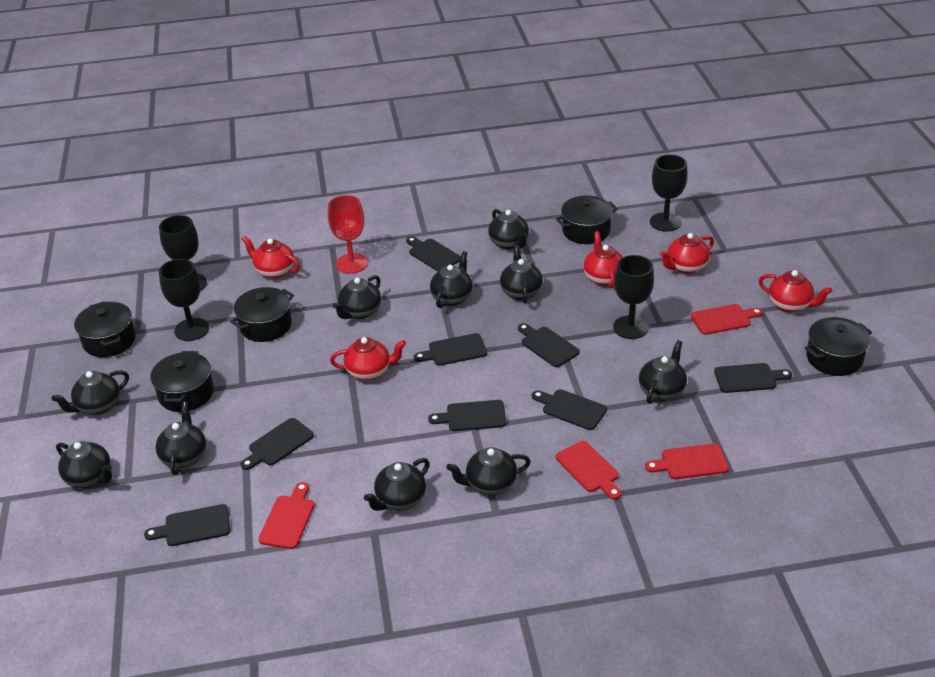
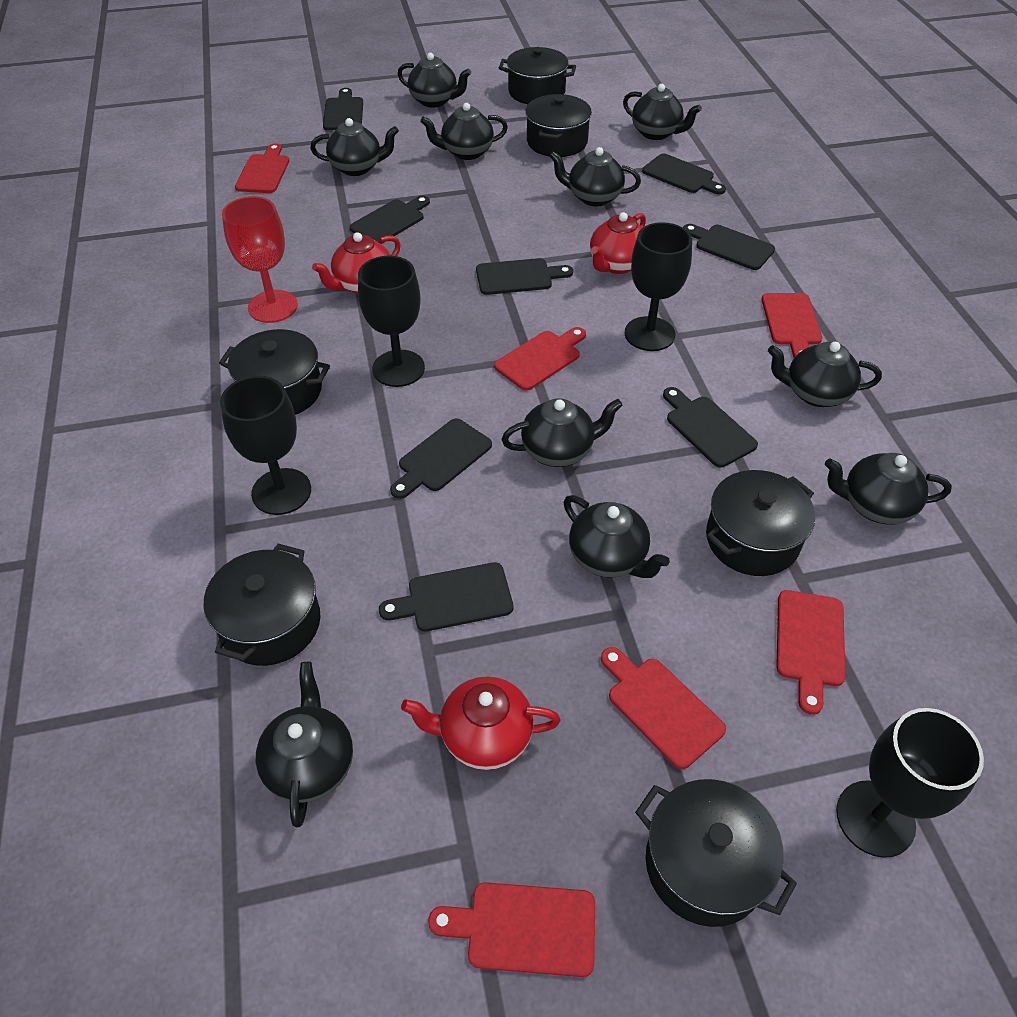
black pot: [74,301,136,357] [150,351,214,412] [230,287,294,342] [556,196,618,244] [805,317,872,376] = 5 -> [204,544,321,666] [219,329,330,415] [499,47,576,104] [525,94,592,157] [635,779,797,927] [706,470,815,576] = 6
red cutting board: [259,482,314,549] [556,441,621,500] [645,444,729,479] [691,304,763,335] = 4 -> [235,144,289,193] [428,882,595,977] [494,327,586,391] [601,647,726,769] [762,293,822,358] [776,590,846,715] = 6
red teapot: [241,235,300,279] [330,337,406,380] [583,231,623,288] [660,233,714,274] [758,270,832,313] = 5 -> [312,232,401,294] [401,676,560,770] [590,212,646,274] = 3

